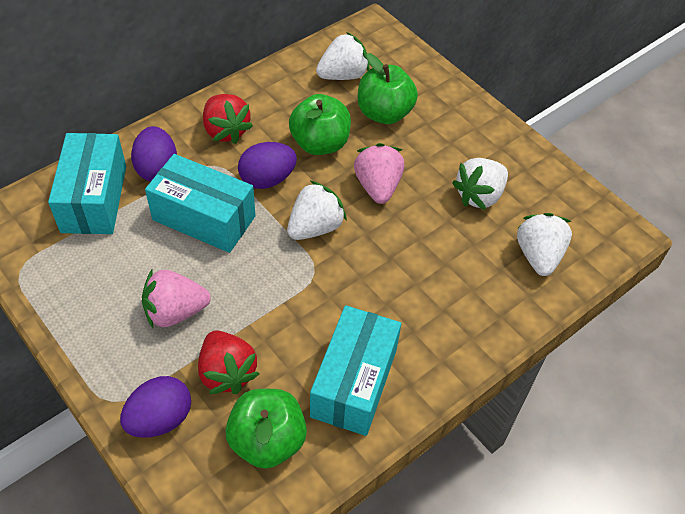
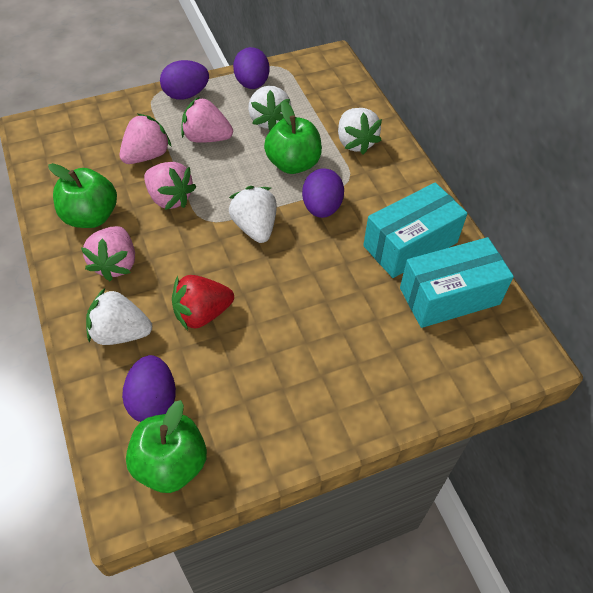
pink strawberry: [142,270,211,328] [354,143,405,204] = 2 -> [81,226,135,281] [120,114,172,164] [144,162,196,210] [181,96,233,143] = 4
purple egg: [120,376,191,438] [131,126,177,181] [238,142,297,189] = 3 -> [122,355,176,422] [160,60,209,100] [233,47,270,89] [302,169,344,218] = 4
red strawberry: [198,331,259,394] [203,94,253,144] = 2 -> [172,275,234,331] = 1
turquoise box: [48,133,126,234] [145,154,256,253] [310,305,401,436] = 3 -> [363,182,468,278] [400,237,514,328] = 2

